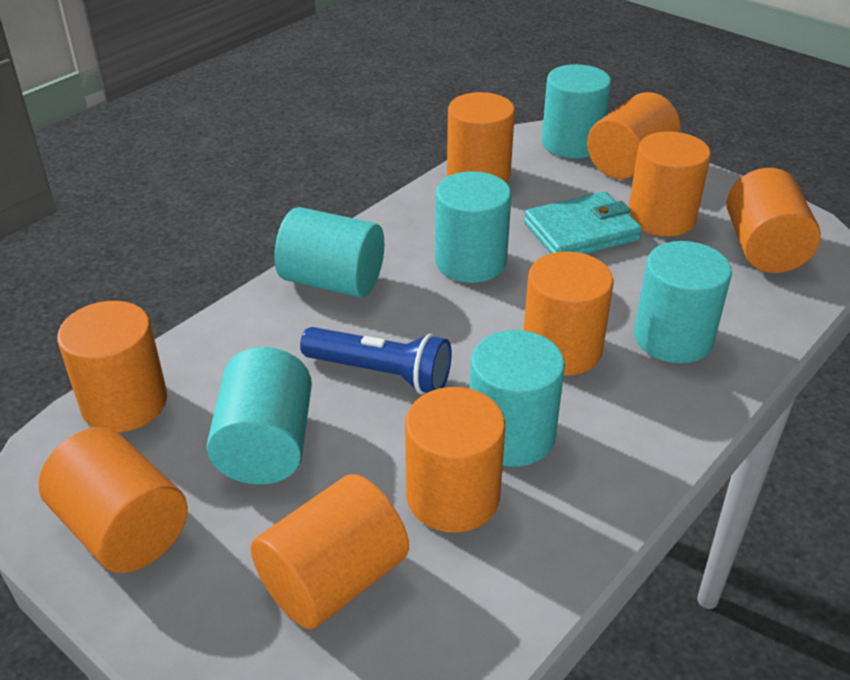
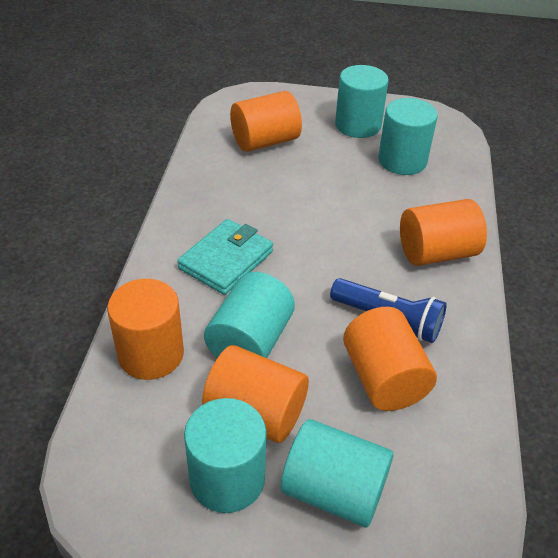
orange cylinder: [38,427,188,573] [57,301,167,432] [251,474,409,629] [405,387,505,533] [447,92,515,182] [523,251,614,376] [587,92,680,179] [628,131,711,236] [727,168,821,273] = 9 -> [107,279,184,380] [202,345,309,443] [230,91,302,152] [343,307,437,411] [400,199,487,266] = 5
turquoise cylinder: [207,347,312,485] [274,207,384,298] [435,171,511,283] [469,330,565,467] [542,64,611,158] [634,241,732,363] = 6 -> [184,398,267,513] [204,272,295,358] [280,419,393,527] [335,65,389,138] [378,98,438,175] = 5

